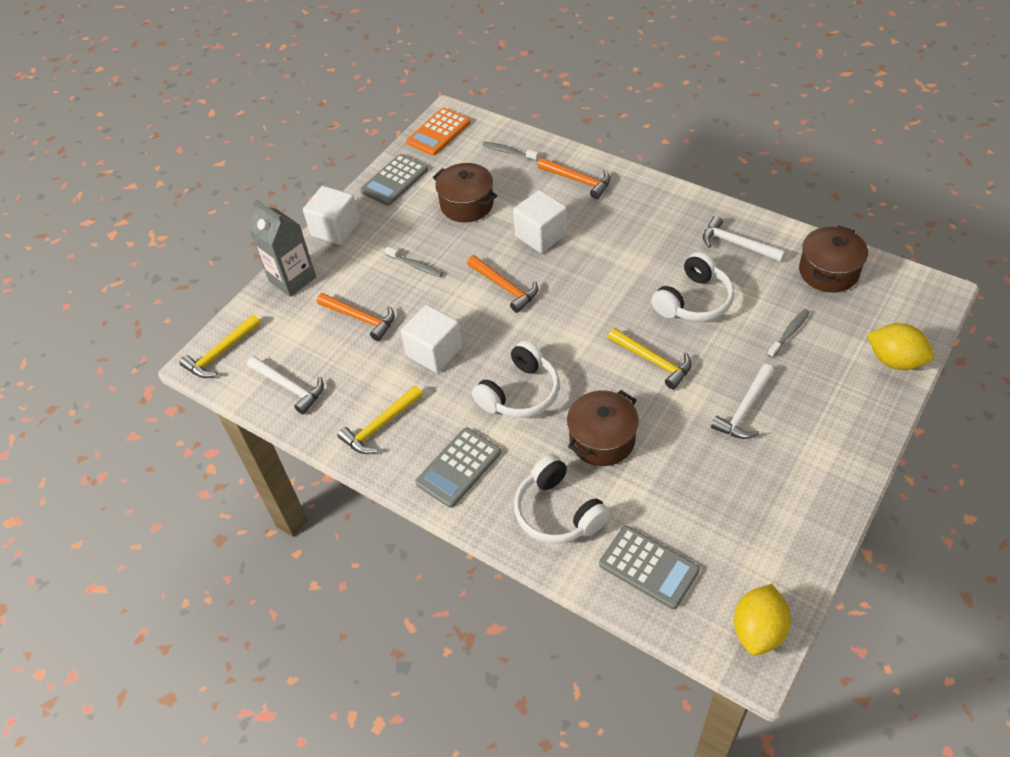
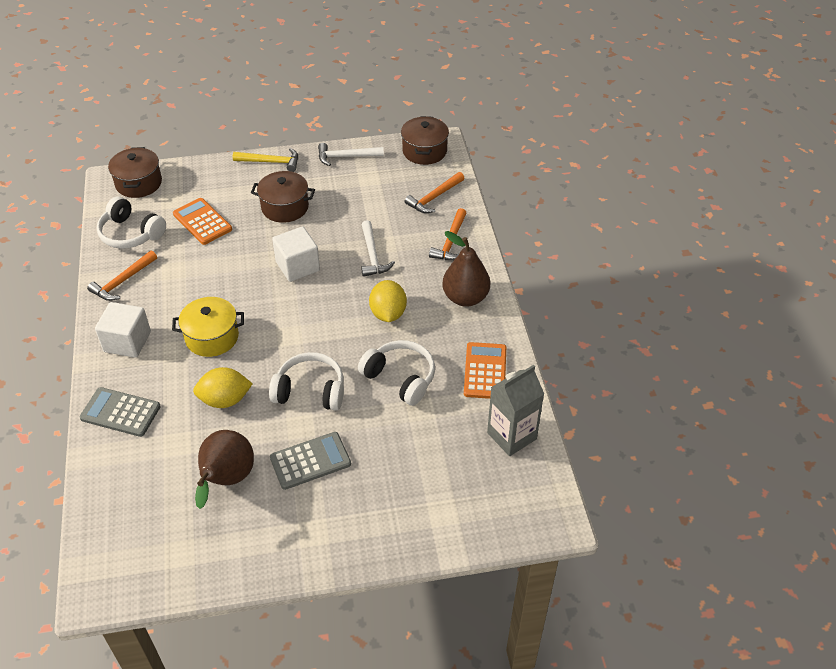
brown pear: none = 0 -> [195,430,254,509] [442,231,490,307] = 2
grey calculator: [360,154,428,206] [415,428,501,508] [599,526,700,609] = 3 -> [79,387,161,437] [270,432,351,490] = 2
grey toothbrush: [385,247,443,277] [482,142,538,161] [767,309,810,358] = 3 -> none = 0
orange calculator: [406,108,471,156] = 1 -> [173,198,232,245] [464,342,506,399] = 2
white cube: [303,186,360,245] [401,305,462,373] [513,190,567,253] = 3 -> [95,302,151,358] [272,226,320,282] = 2
white hammer: [247,356,324,414] [703,216,786,262] [711,364,774,439] = 3 -> [318,143,384,166] [361,220,395,277] = 2
yellow hammer: [180,314,261,378] [337,385,423,454] [608,328,692,389] = 3 -> [233,148,298,172] = 1
yellow pot: none = 0 -> [172,297,244,357] = 1

